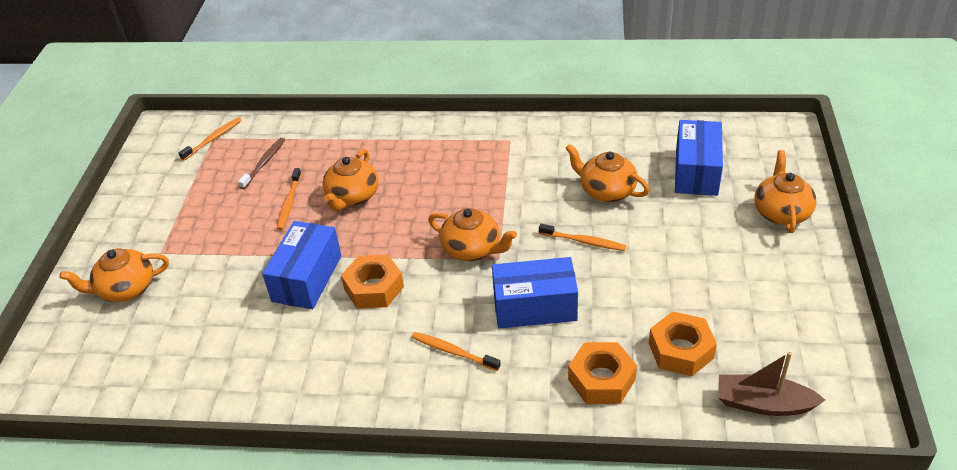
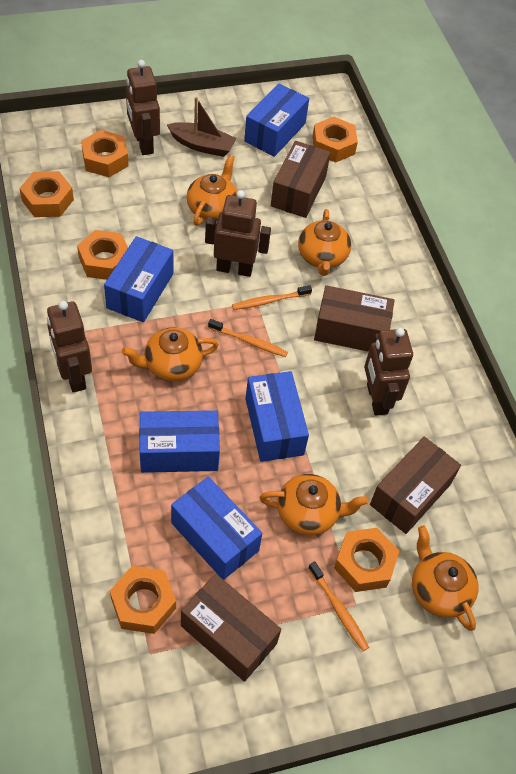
blue box: [262,221,341,309] [492,257,578,328] [675,120,723,196] = 3 -> [104,236,173,322] [139,410,220,473] [171,476,262,580] [244,84,309,157] [245,371,309,462] = 5
brown box: none = 0 -> [181,574,281,682] [271,141,331,218] [314,285,395,352] [370,437,461,534] = 4
brown robot: none = 0 -> [47,301,92,393] [126,60,160,155] [205,190,271,277] [364,328,413,415] = 4
brown toothbrush: [238,138,285,189] = 1 -> none = 0
orange nut: [341,254,404,309] [568,342,637,404] [649,311,717,376] = 3 -> [19,171,74,217] [77,230,128,280] [81,130,129,177] [110,566,176,634] [312,117,358,163] [334,528,399,592] = 6
orange toothbrush: [179,117,242,161] [277,168,301,230] [411,332,501,371] [539,224,626,251] = 4 -> [208,319,288,357] [232,285,312,310] [308,561,369,651] = 3

